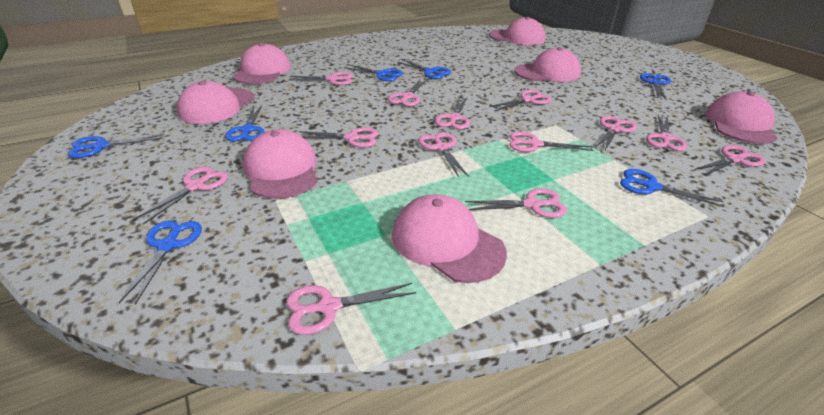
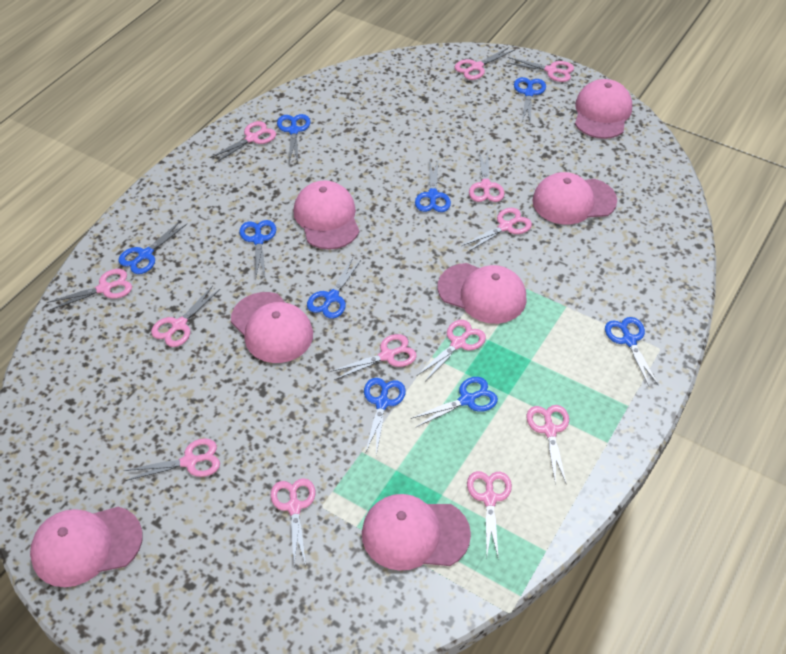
blue scissors: [68,134,164,158] [118,220,202,305] [225,105,265,141] [344,64,403,81] [397,59,451,79] [620,169,725,207] [640,73,671,100] = 7 -> [119,220,187,274] [239,220,276,280] [277,114,310,163] [307,258,361,319] [364,378,406,455] [410,377,498,427] [415,161,451,212] [514,77,546,121] [605,317,659,386] = 9

